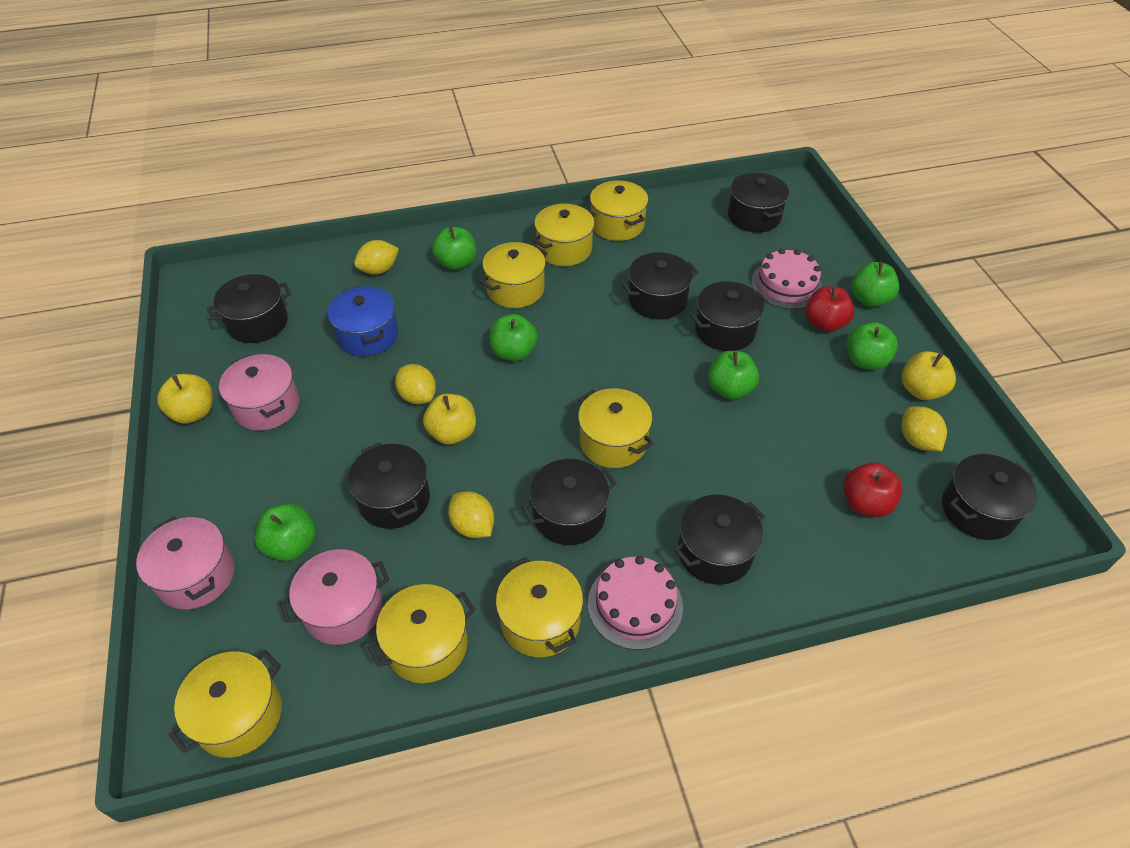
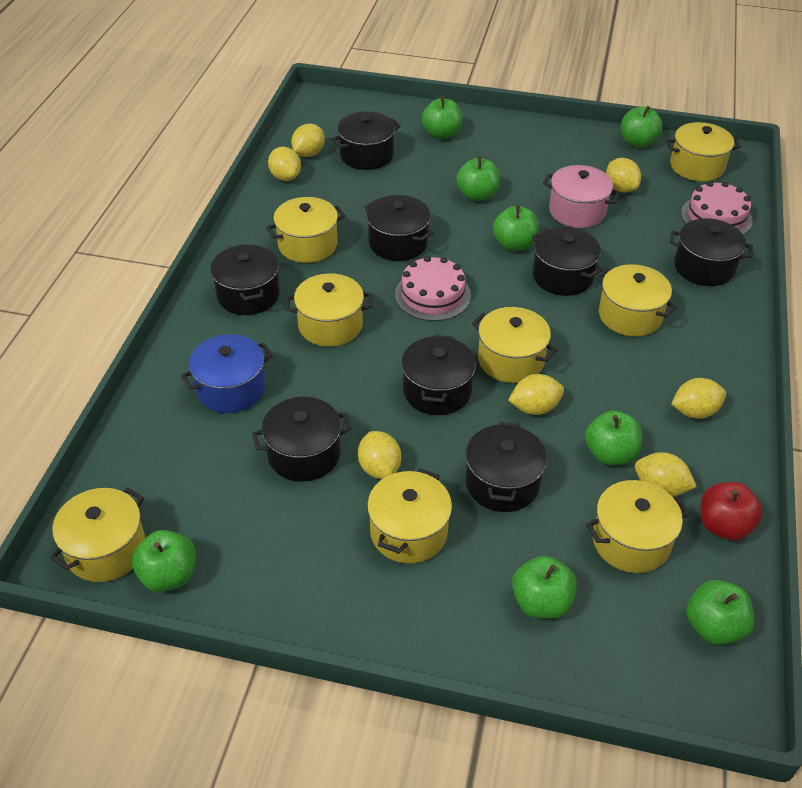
green apple: [255,504,316,561] [432,226,476,270] [489,314,538,361] [708,351,759,399] [846,322,898,370] [851,262,899,307] = 6 -> [132,530,196,592] [422,96,462,139] [456,156,500,201] [493,205,539,251] [512,556,577,619] [585,410,642,465] [621,106,663,148] [686,580,754,645] = 8
pink pot: [136,517,235,609] [219,354,299,431] [280,549,389,645] = 3 -> [543,165,620,228] = 1
red apple: [805,286,855,332] [843,462,903,517] = 2 -> [700,482,763,541] = 1
yellow apple: [157,374,213,424] [423,394,476,445] [901,351,956,400] = 3 -> none = 0
yellow lemon: [354,240,399,275] [395,364,436,404] [448,491,494,538] [901,407,947,451] = 4 -> [268,146,301,181] [291,124,325,157] [358,431,401,479] [508,374,564,415] [606,158,641,193] [635,452,697,497] [672,378,726,419] = 7
yellow pot: [168,650,282,758] [367,584,476,683] [480,242,548,308] [496,557,583,657] [532,204,595,266] [578,388,653,468] [590,180,648,241] = 7 -> [50,487,145,582] [266,197,346,263] [286,273,372,347] [367,468,452,564] [472,307,557,383] [586,480,690,573] [596,264,677,336] [666,122,741,181] = 8

